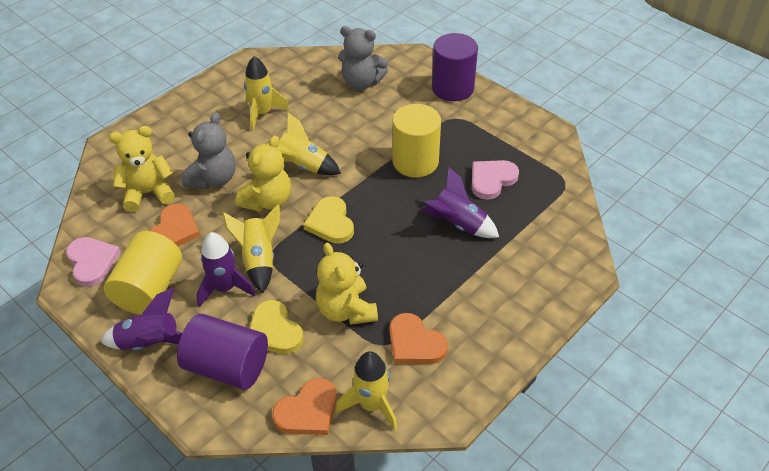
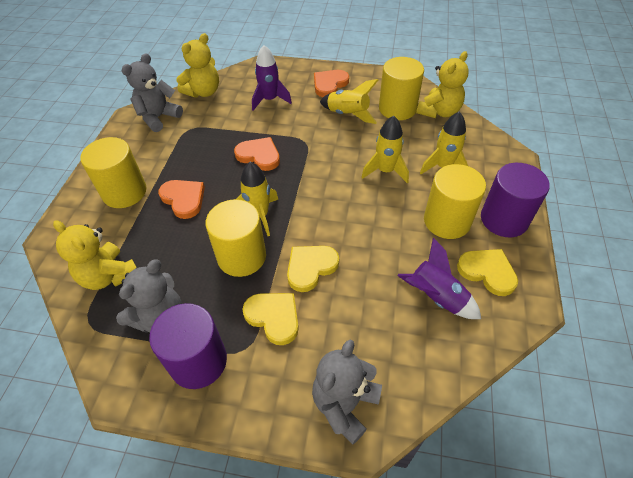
grey teddy bear: [182,112,236,189] [339,26,388,90] = 2 -> [116,259,182,333] [121,53,183,132] [312,339,382,445] = 3
pink heart: [66,237,121,287] [472,160,519,200] = 2 -> none = 0
purple rocket: [100,288,182,350] [196,232,256,307] [421,167,499,238] = 3 -> [252,45,292,111] [397,238,481,319] = 2
yellow cylinder: [104,231,182,315] [392,104,441,177] = 2 -> [80,137,147,208] [205,199,266,277] [379,57,424,120] [424,164,486,239] = 4
yellow heart: [250,300,304,354] [303,196,354,244] = 2 -> [243,293,299,345] [287,246,339,292] [457,249,518,296] = 3

